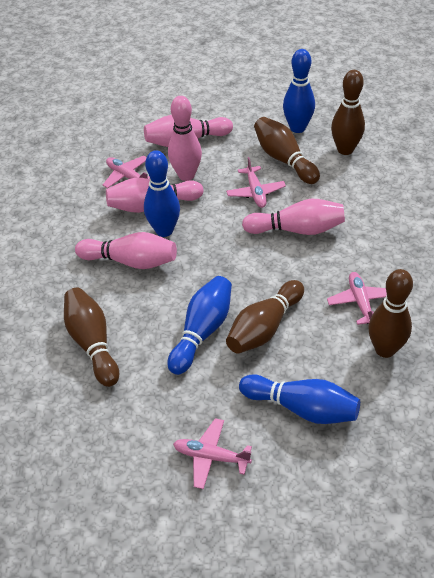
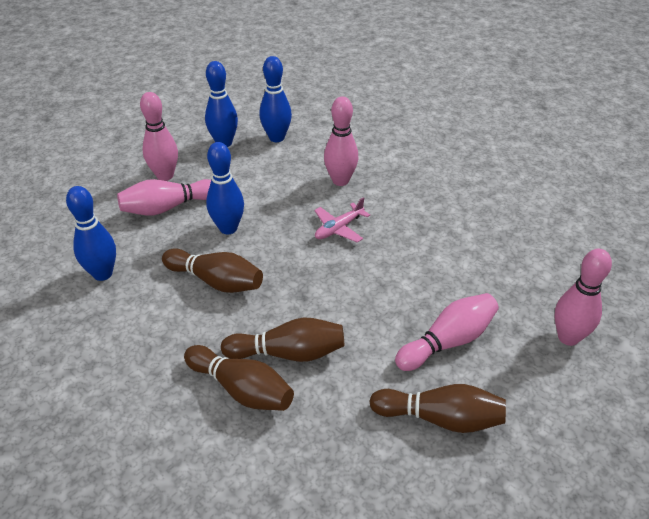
brown bowling pin: [64,288,119,387] [226,280,304,354] [254,117,320,184] [331,70,365,155] [369,269,413,358] = 5 -> [162,248,263,293] [184,345,294,411] [221,317,344,362] [369,384,506,433] = 4
pink plane: [103,156,150,189] [173,418,252,489] [226,157,286,208] [327,272,387,325] = 4 -> [314,197,370,243] = 1

